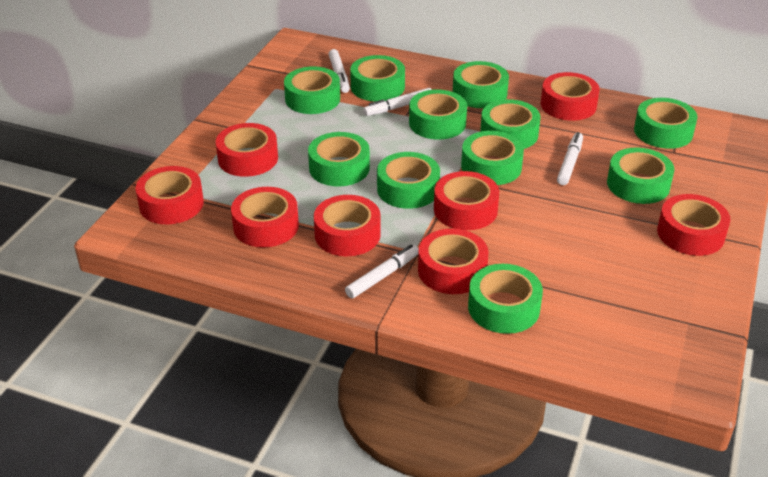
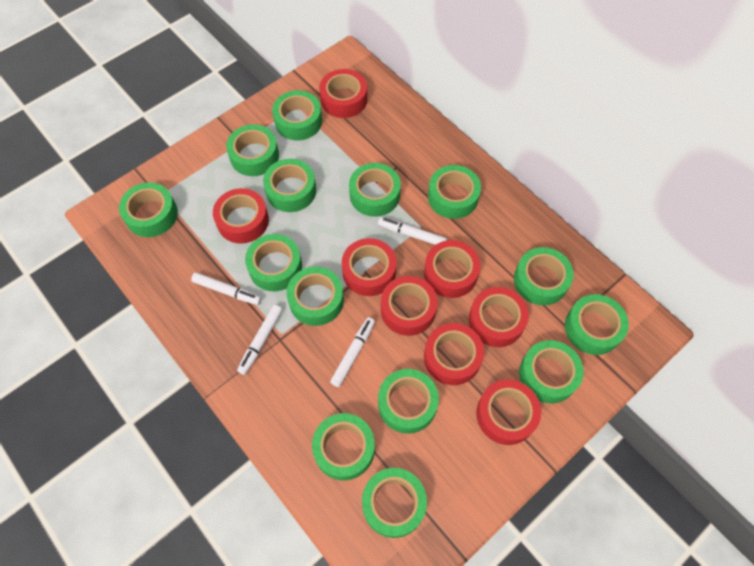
green tape: [284,66,340,114] [308,132,370,186] [350,55,405,102] [377,152,440,209] [409,89,467,140] [453,61,509,108] [461,131,524,185] [468,264,543,334] [480,99,541,149] [607,147,675,204] [634,98,698,149] = 11 -> [119,182,178,237] [226,124,279,176] [245,234,302,291] [263,159,316,212] [272,90,322,140] [286,267,344,326] [312,413,375,480] [349,163,401,217] [362,468,427,538] [378,369,439,434] [428,165,481,219] [514,247,574,306] [519,340,584,403] [565,294,629,355] = 14

